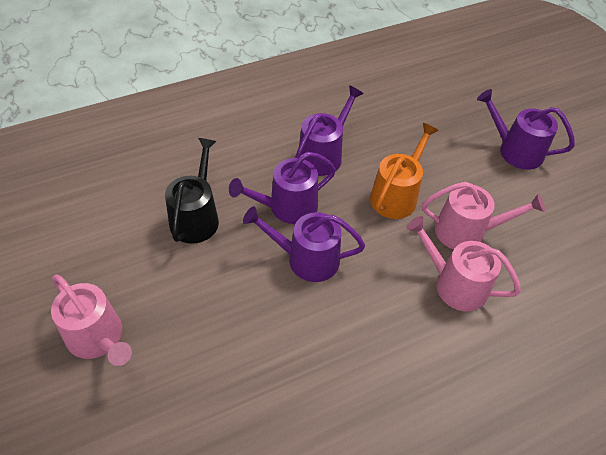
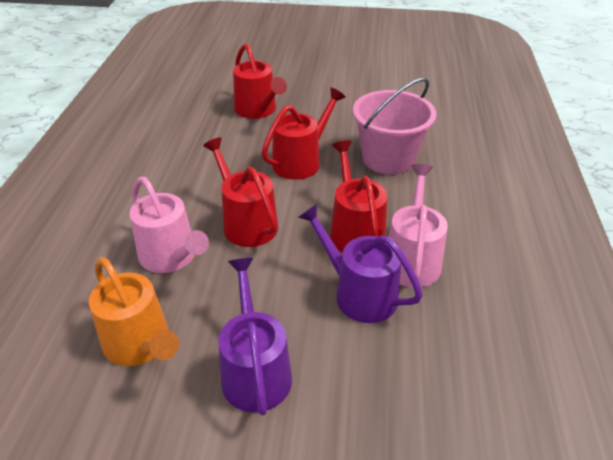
black watering can: [165,138,219,244] = 1 -> none = 0
pink bucket: none = 0 -> [353,78,436,175] = 1
pink watering can: [51,275,132,366] [406,216,521,311] [422,182,545,249] = 3 -> [130,177,209,273] [388,164,448,287] = 2
purple watering can: [229,152,336,224] [243,206,365,282] [295,85,364,176] [477,89,575,170] = 4 -> [218,258,292,416] [298,204,423,323] = 2
red watering can: none = 0 -> [203,137,278,247] [233,43,287,119] [262,88,346,180] [330,140,387,252] = 4

